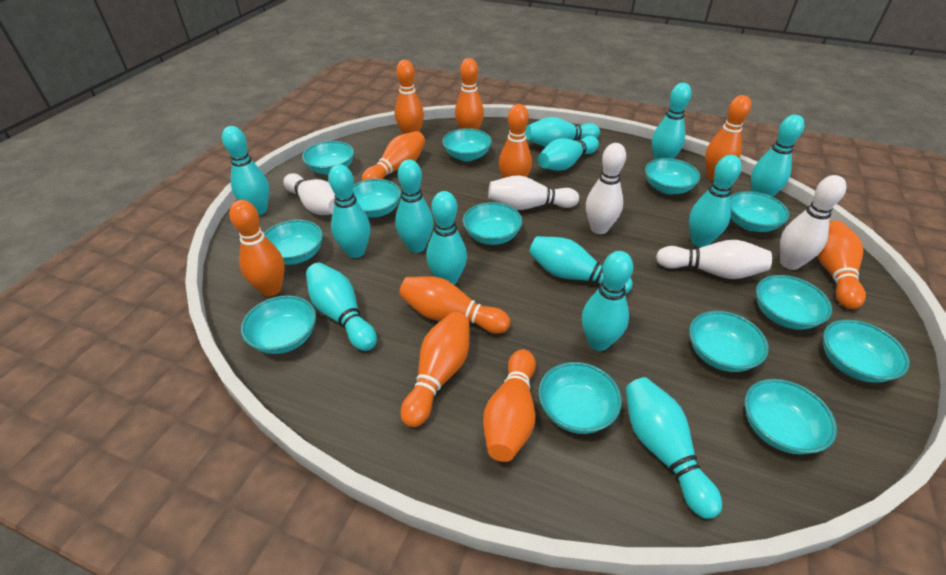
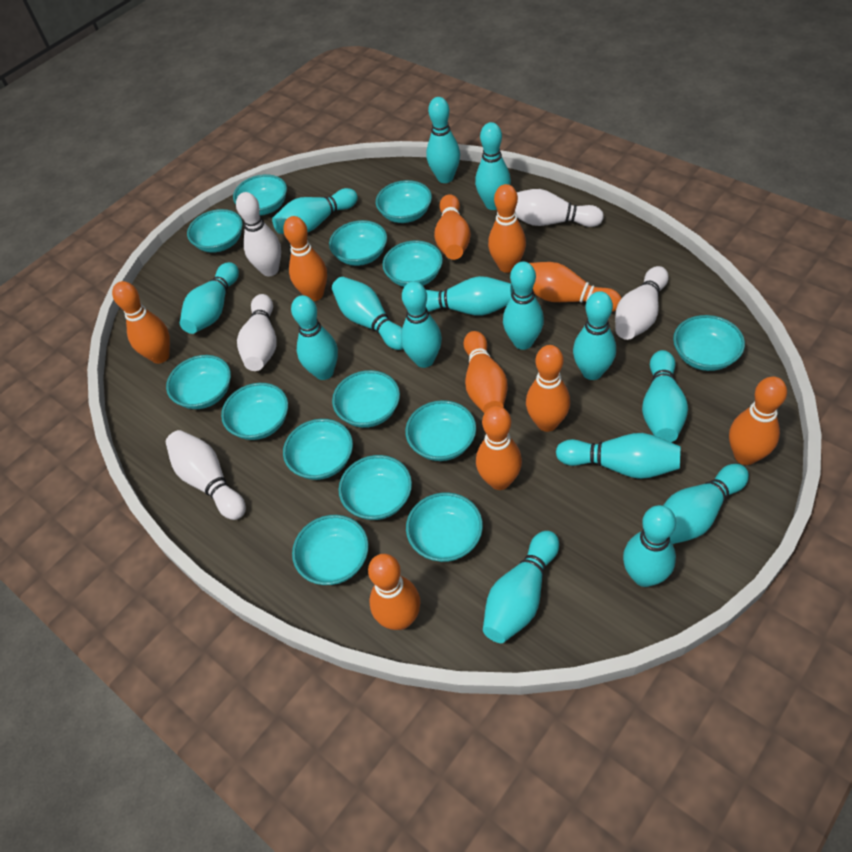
turquoise bowl: [241,295,316,354] [264,220,323,265] [302,141,354,175] [353,179,401,218] [442,128,492,161] [463,202,523,245] [538,362,622,434] [645,158,700,194] [689,311,769,372] [730,191,789,232] [744,379,837,454] [756,275,832,330] [823,319,910,383] = 13 -> [166,355,231,409] [187,209,243,253] [221,383,288,440] [233,174,287,216] [283,419,353,480] [292,515,369,585] [329,220,387,266] [332,370,400,428] [338,455,412,520] [376,180,432,223] [382,240,443,287] [405,400,476,461] [406,492,483,562] [673,315,745,371] = 14
turquoise bowling pin: [222,126,269,215] [306,263,377,351] [328,164,370,258] [395,159,433,253] [426,191,467,285] [525,117,600,147] [529,236,633,294] [538,136,599,171] [582,251,633,351] [625,377,722,519] [652,83,691,160] [689,155,742,247] [751,115,805,197] = 13 -> [180,262,239,334] [272,188,358,234] [291,295,338,380] [332,277,403,350] [401,281,442,368] [426,97,460,183] [426,276,513,316] [475,122,511,210] [483,531,559,643] [503,262,544,350] [556,433,681,479] [573,291,616,380] [623,505,676,587] [642,350,688,442] [663,464,749,544] = 15

